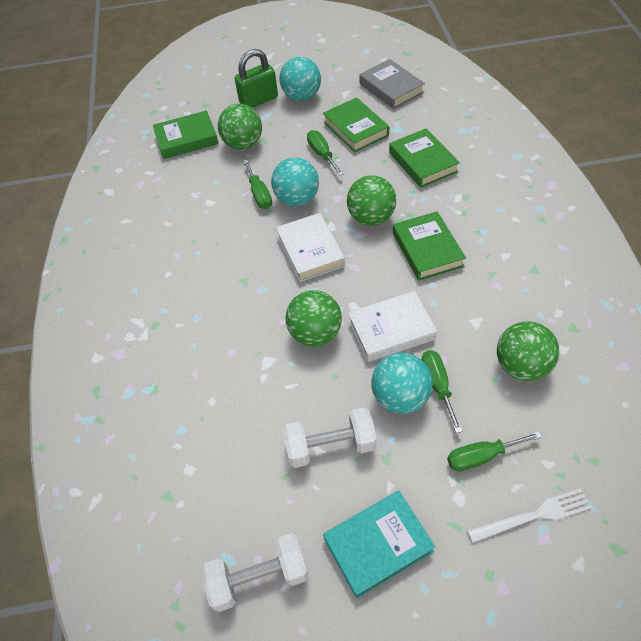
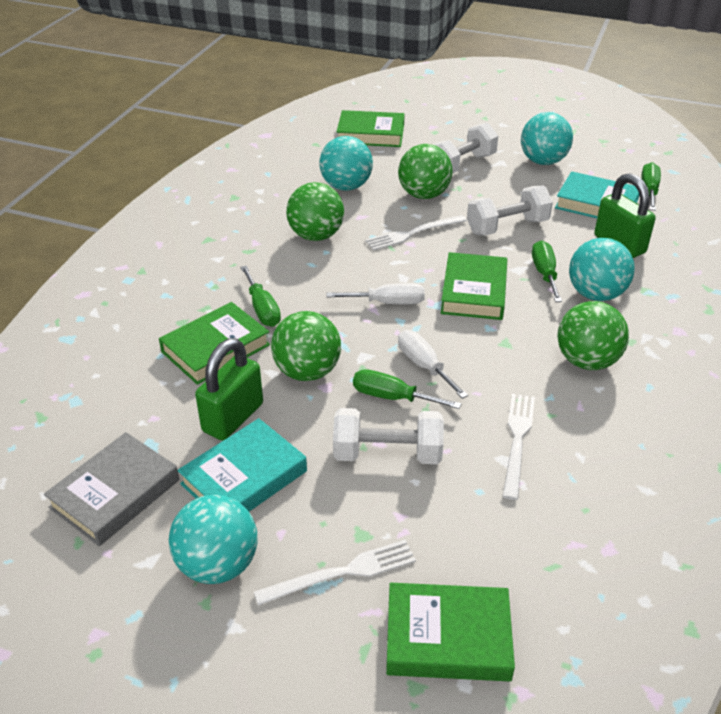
green padlock: [235,49,278,108] = 1 -> [195,338,263,440] [594,173,656,258] = 2
turquoise ball: [271,157,319,206] [280,57,321,101] [371,353,433,414] = 3 -> [169,494,257,584] [319,136,373,191] [521,112,573,165] [569,238,635,301] = 4
turquoise book: [323,491,435,599] = 1 -> [178,418,307,512] [555,171,639,218] = 2
white book: [276,213,345,282] [348,291,437,362] = 2 -> none = 0
white dumbbell: [201,533,308,612] [283,407,377,468] = 2 -> [333,408,444,464] [433,122,498,174] [467,186,553,235] = 3
white fork: [467,488,592,543] = 1 -> [254,540,416,606] [365,215,467,250] [502,394,535,500] = 3
white screwdriver: none = 0 -> [326,283,425,304] [398,330,468,399] = 2

